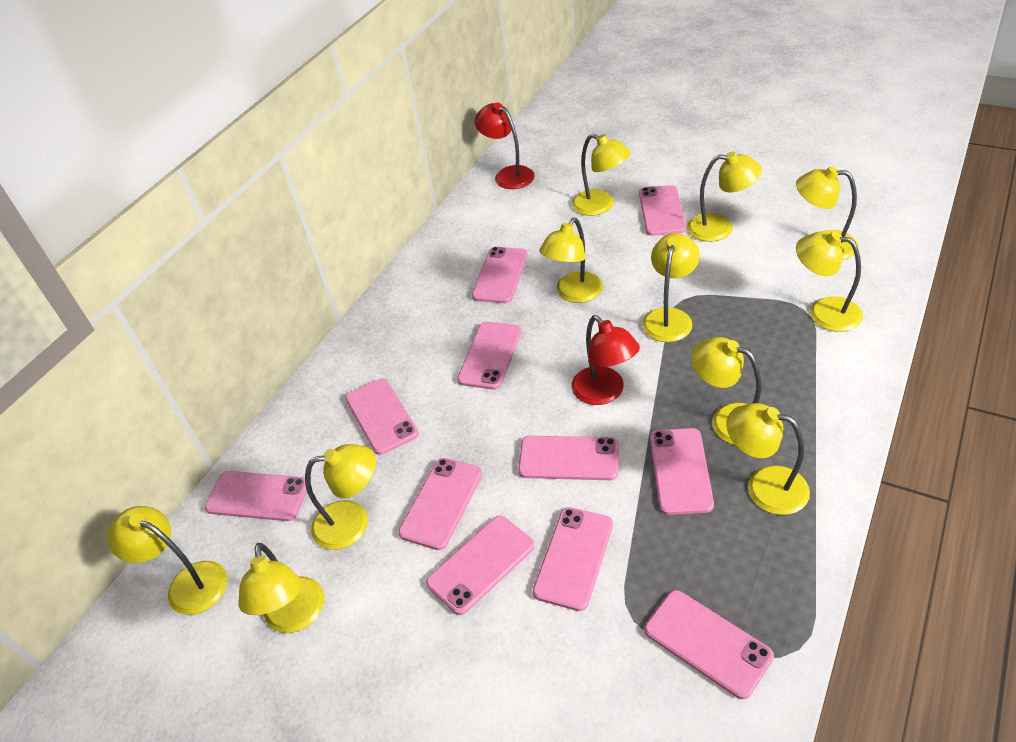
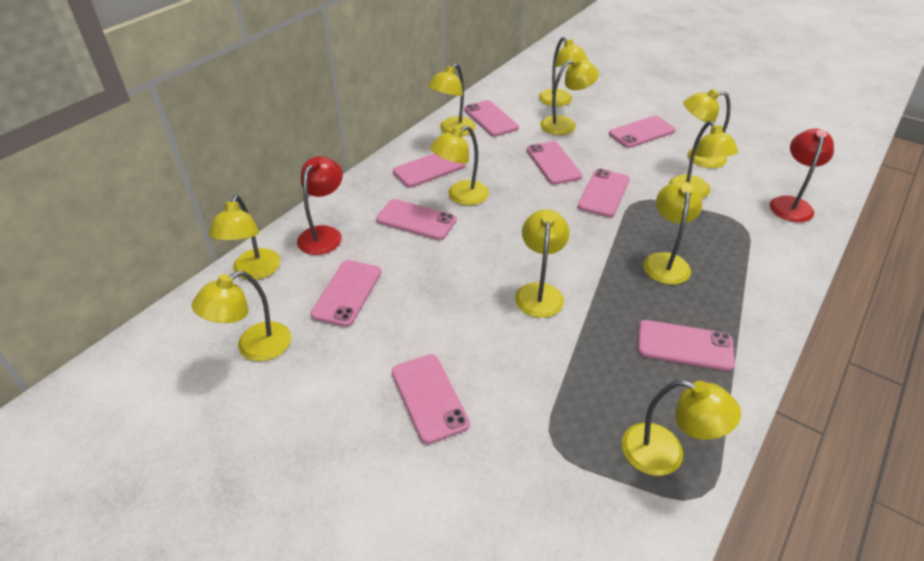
pink phone: [205,471,307,521] [345,378,419,455] [398,458,482,550] [426,516,534,615] [457,322,521,390] [472,247,528,303] [518,436,619,480] [533,507,613,611] [639,185,686,236] [645,590,774,699] [650,428,714,515] = 11 -> [311,260,381,327] [376,199,456,240] [392,354,470,444] [393,153,465,187] [464,100,519,137] [527,141,582,185] [578,169,630,217] [609,116,676,148] [638,320,735,371] = 9

